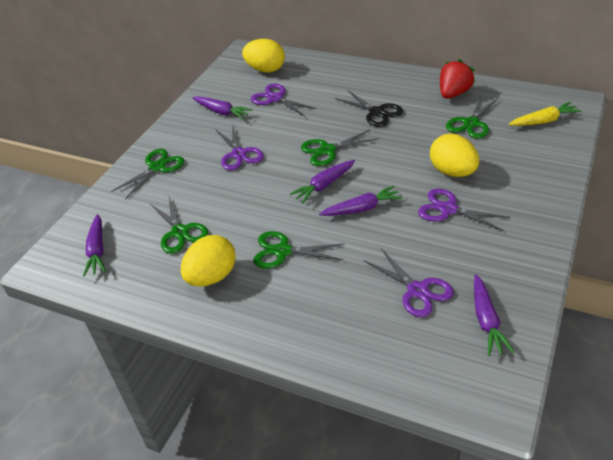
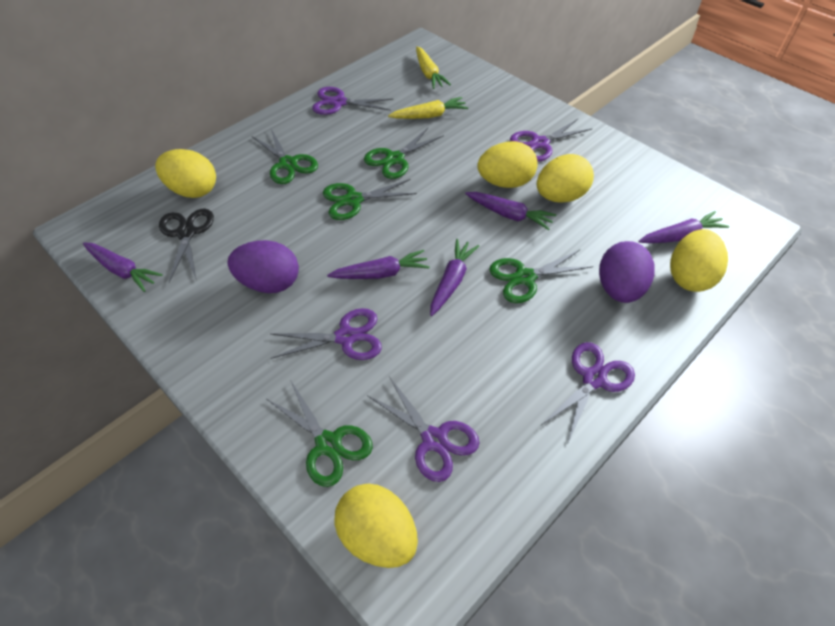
purple egg: none = 0 -> [228,240,299,293] [599,241,655,303] = 2
purple scissors: [215,125,264,170] [251,84,317,117] [364,248,454,317] [418,189,511,231] = 4 -> [271,308,382,360] [312,87,394,115] [367,377,479,482] [510,119,592,162] [541,342,635,442] = 5
red strawberry: [440,59,475,99] = 1 -> none = 0
yellow carrot: [509,102,581,126] = 1 -> [388,97,468,119] [416,46,451,89] = 2
yellow egg: [181,235,236,287] [242,39,285,73] [430,134,479,177] = 3 -> [155,149,216,198] [334,484,418,568] [477,141,538,188] [537,154,594,203] [670,229,728,292] = 5

